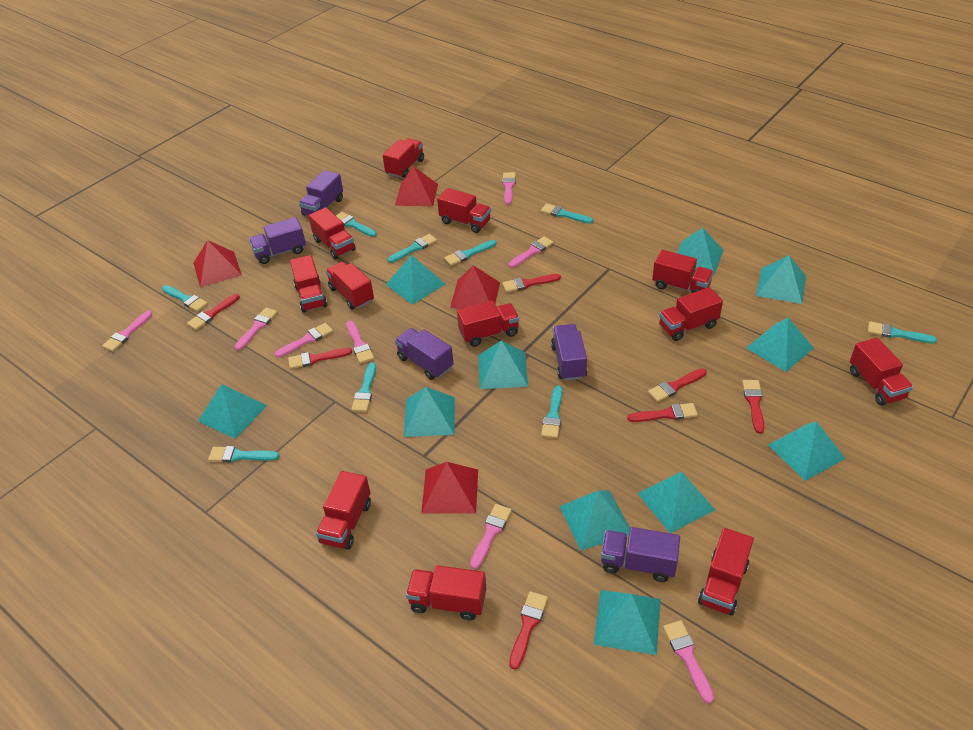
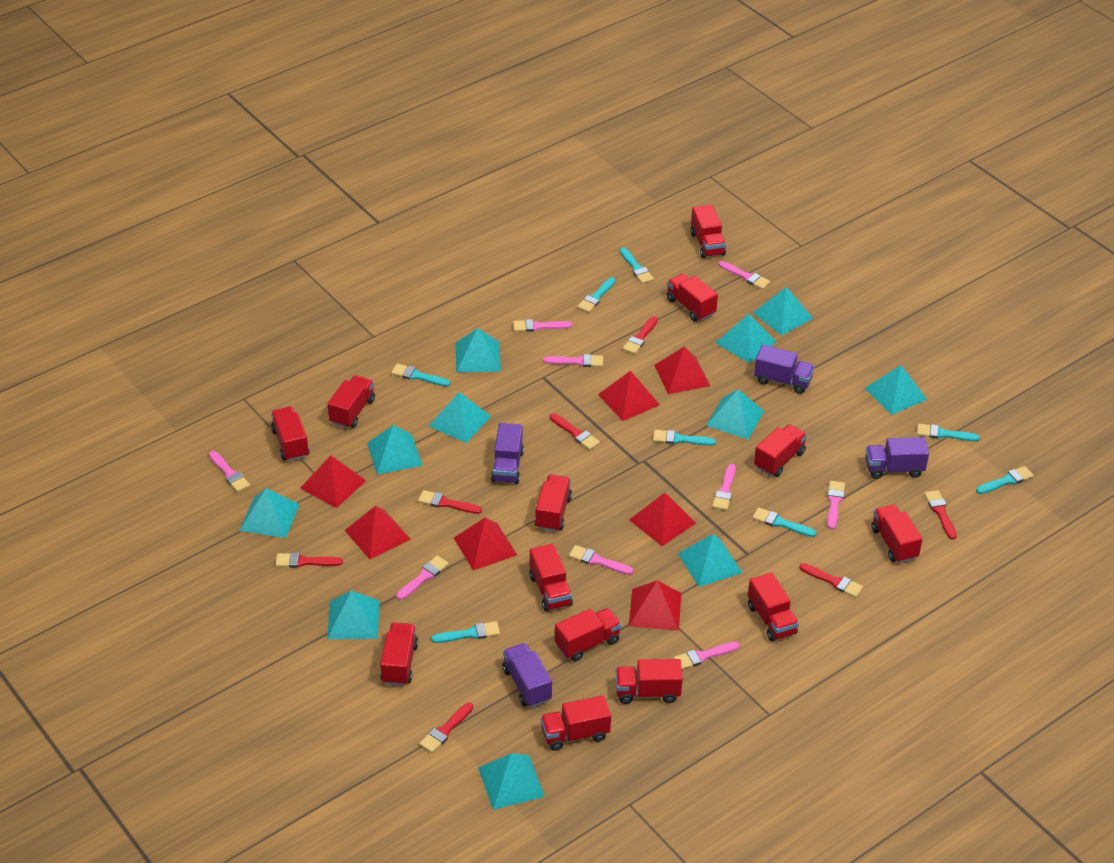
pink brush: [102,311,153,351] [235,308,278,350] [275,323,333,358] [346,321,374,363] [470,504,512,570] [502,172,516,205] [508,236,554,268] [663,620,714,703] = 8 -> [209,451,250,492] [396,555,449,600] [513,319,573,332] [543,354,603,367] [569,545,633,575] [674,641,740,670] [712,464,736,510] [718,261,770,289] [827,481,845,530] = 9
purple truck: [249,217,306,264] [299,170,343,216] [395,328,454,380] [551,324,587,381] [601,527,680,582] = 5 -> [491,423,524,484] [502,643,552,708] [754,345,815,394] [866,437,929,479] = 4
red pyramid: [193,240,242,287] [395,166,438,206] [421,462,478,514] [450,265,500,309] = 4 -> [300,455,366,508] [345,506,411,559] [454,517,517,570] [598,371,660,421] [629,492,696,546] [629,580,681,631] [654,346,710,394] = 7
red truck: [290,255,327,313] [308,207,356,259] [316,471,371,550] [326,262,374,310] [383,138,424,178] [406,565,486,620] [437,188,491,233] [457,301,519,347] [652,250,714,293] [659,287,723,341] [698,528,754,616] [850,337,913,406] = 12 -> [271,406,309,461] [328,375,375,428] [380,622,419,686] [529,544,573,612] [535,474,572,532] [541,695,611,751] [555,608,621,661] [615,659,683,704] [667,273,718,321] [690,205,726,258] [748,572,799,641] [754,424,807,477] [871,505,923,563] = 13
turquoise brush: [162,285,208,312] [208,446,280,462] [336,212,377,237] [351,362,376,412] [387,234,437,263] [444,240,496,266] [541,204,593,224] [541,385,563,438] [868,321,937,343] = 9 -> [391,364,451,386] [431,621,500,643] [577,277,615,313] [620,247,654,284] [653,430,716,446] [753,507,816,537] [917,424,980,441] [976,466,1034,494] = 8

